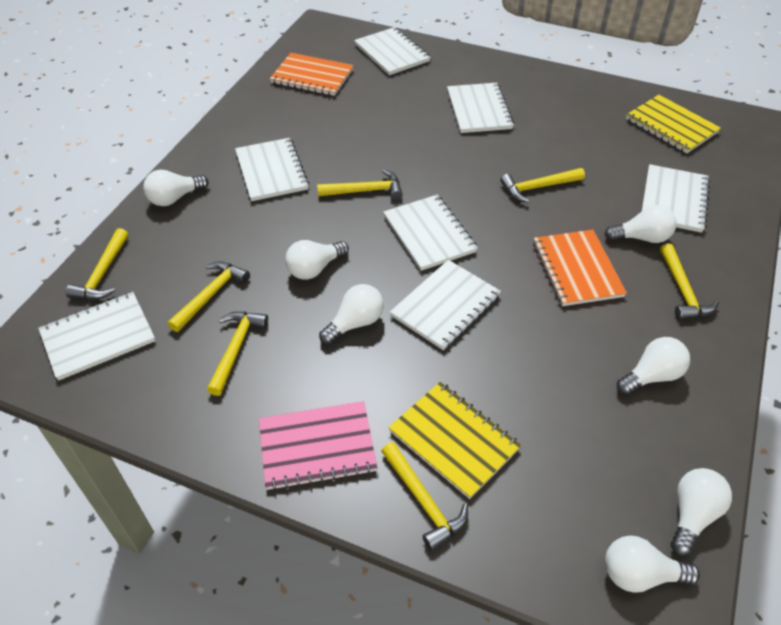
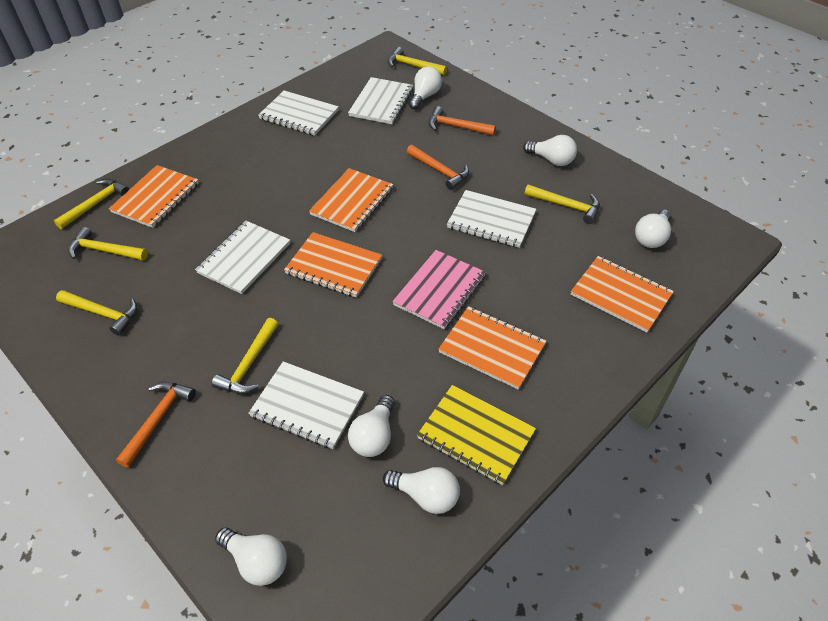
orange hammer: none = 0 -> [116,382,196,468] [407,145,469,190] [429,106,496,135] = 3
orange notebook: [270,53,354,96] [533,230,627,306] = 2 -> [109,165,199,228] [284,232,382,298] [309,168,393,232] [438,306,546,389] [571,256,674,333] = 5
white light bulb: [143,170,209,206] [285,240,349,280] [319,284,384,345] [605,205,677,243] [605,536,700,593] [617,337,690,395] [671,468,732,556] = 7 -> [215,527,287,586] [348,395,395,457] [383,467,460,514] [409,66,442,110] [523,135,577,166] [635,210,671,248] = 6
white notebook: [38,292,155,381] [235,138,309,201] [354,27,431,75] [383,195,478,271] [390,260,501,350] [447,83,514,133] [642,164,710,233] = 7 -> [195,221,290,294] [249,361,364,449] [258,91,339,136] [348,77,413,124] [447,190,536,248] = 5
yellow hammer: [65,228,128,300] [168,261,250,332] [207,311,268,396] [317,170,403,200] [381,442,468,551] [500,168,585,203] [660,243,719,320] = 7 -> [54,179,130,229] [56,290,137,336] [68,227,148,260] [212,318,278,394] [388,47,447,75] [524,184,600,224] = 6
yellow notebook: [388,382,521,499] [626,95,721,153] = 2 -> [417,385,536,485] = 1

